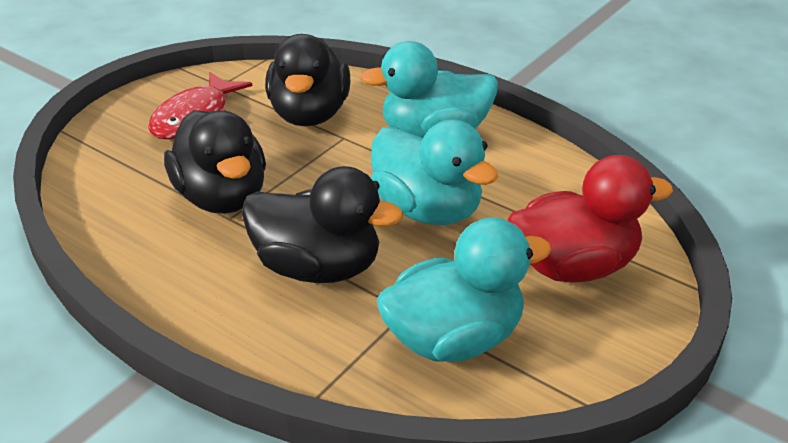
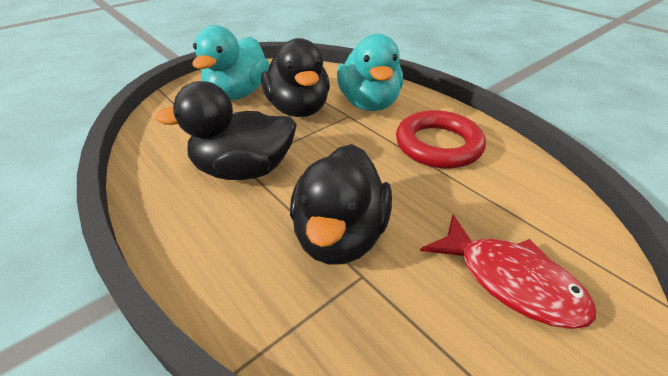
red duck: [508,155,673,283] = 1 -> none = 0
red ring: none = 0 -> [396,110,486,168] = 1
turquoise duck: [360,41,498,138] [371,120,498,225] [377,217,551,362] = 3 -> [192,25,270,100] [337,34,403,111] = 2

